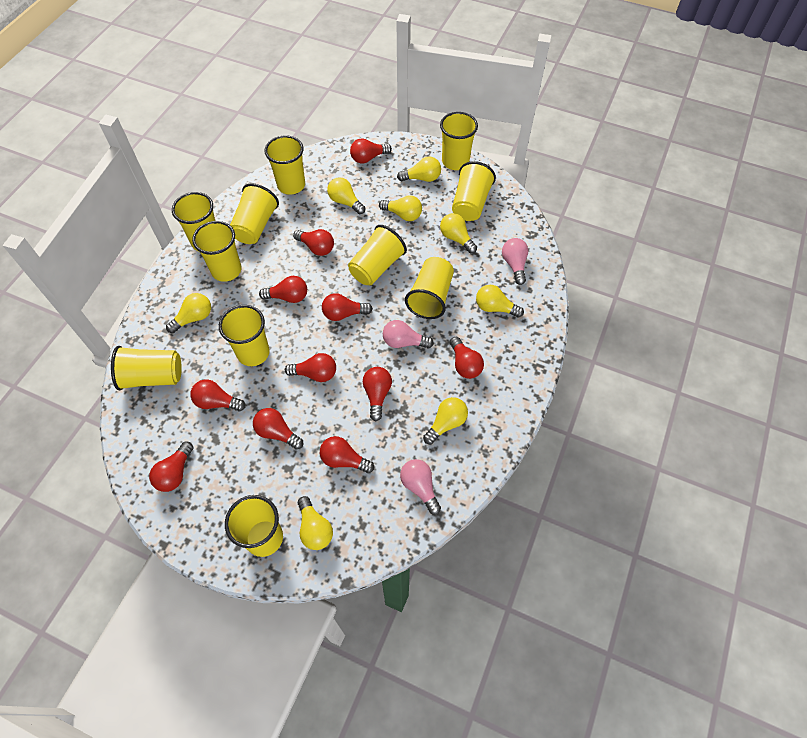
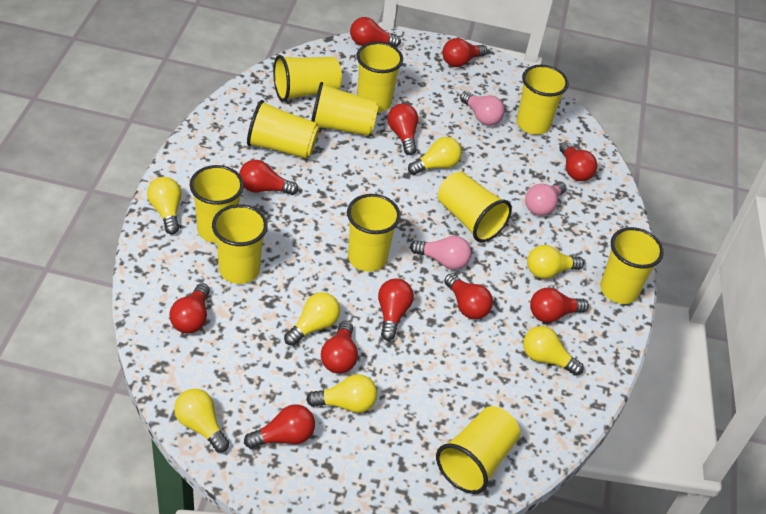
yellow light bulb: [166,293,211,333] [298,496,333,550] [327,177,365,214] [379,195,422,221] [397,156,441,182] [423,397,468,444] [440,213,477,254] [476,285,524,318] = 8 -> [147,177,181,234] [174,389,229,453] [284,292,340,346] [306,374,377,413] [408,137,462,175] [523,326,584,376] [527,245,584,279] = 7

